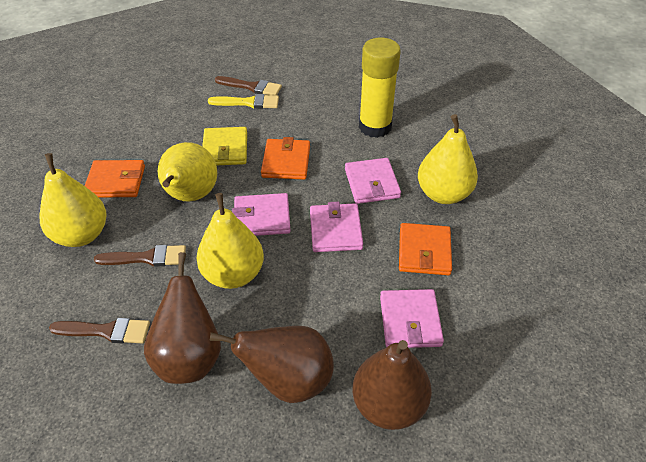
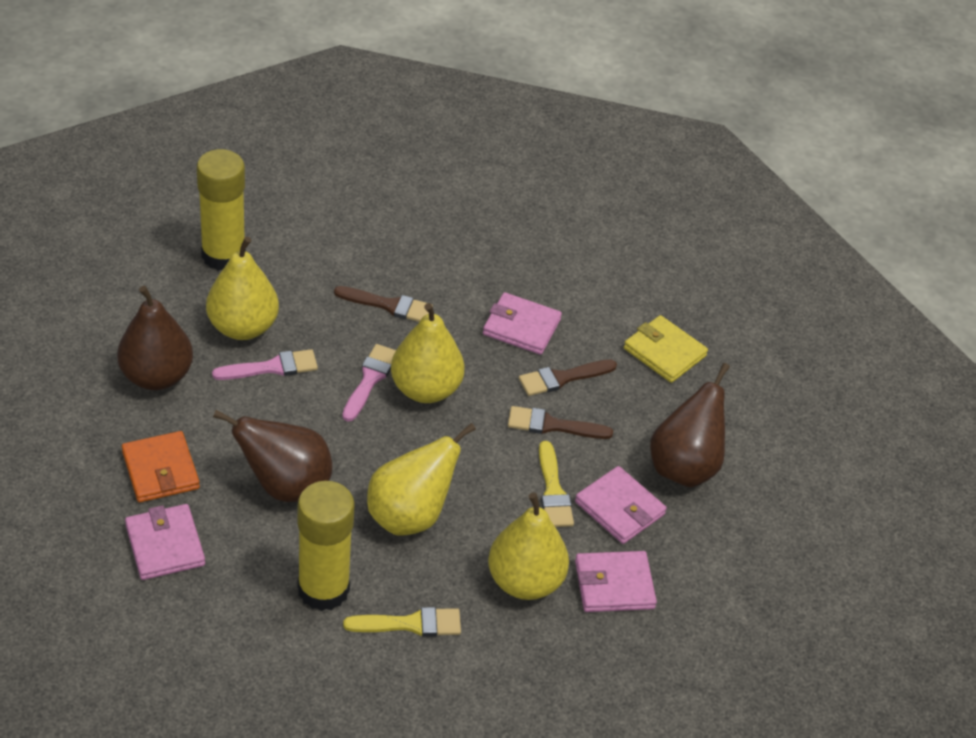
orange wallet: [85,160,145,197] [261,137,310,180] [399,223,452,275] = 3 -> [122,431,200,502] = 1
pink brush: none = 0 -> [212,349,318,380] [342,344,396,422] = 2
yellow brush: [208,94,279,109] = 1 -> [343,607,461,637] [539,441,574,527] = 2
yellow glue stick: [359,37,401,138] = 1 -> [197,149,246,271] [297,481,355,611] = 2

